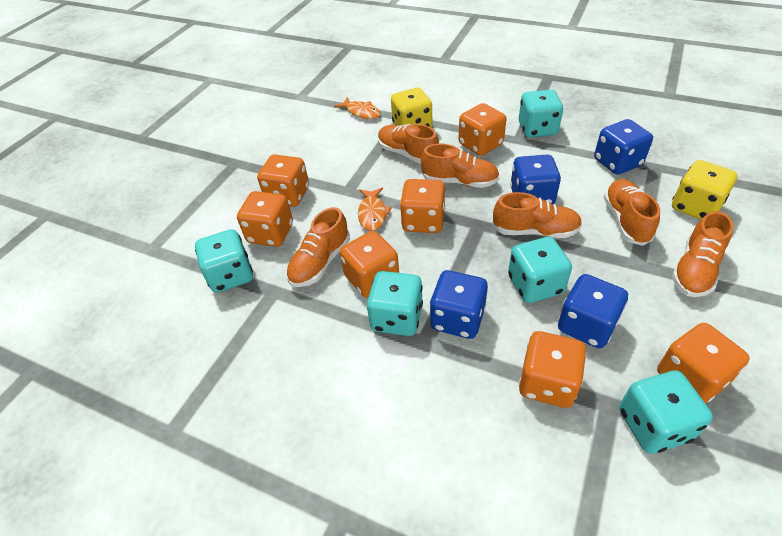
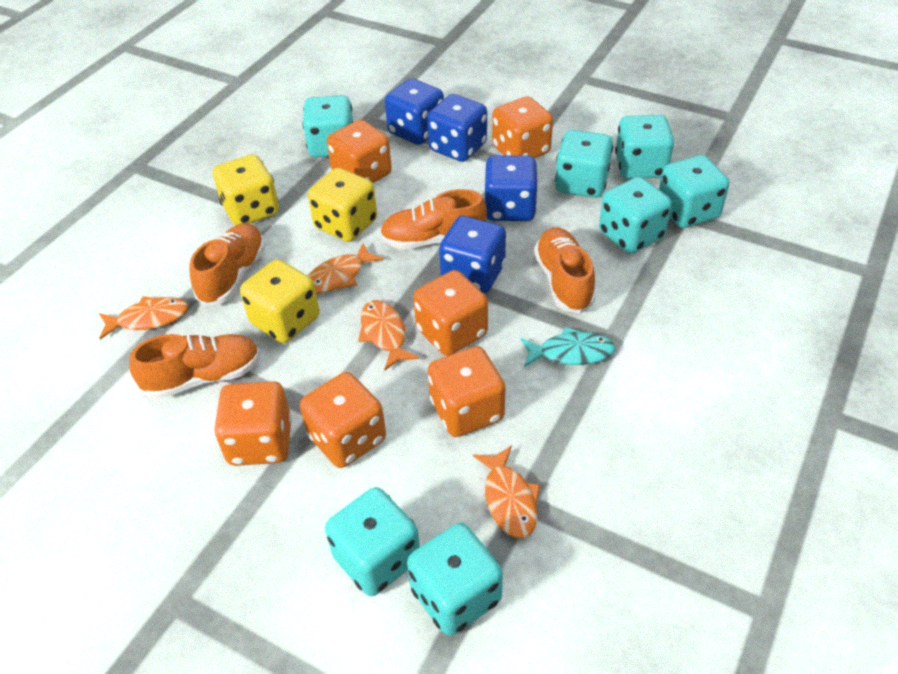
orange dice: [237,191,293,247] [257,155,309,207] [340,231,399,298] [400,179,445,233] [458,103,506,156] [519,331,587,408] [657,323,750,404] = 7 -> [214,381,292,466] [300,372,386,468] [327,120,392,183] [413,270,488,356] [428,346,506,437] [492,96,553,158] = 6
orange fish: [334,97,381,119] [358,188,392,231] = 2 -> [99,296,188,340] [308,243,384,294] [358,300,419,370] [473,445,540,538] = 4
orange shoe: [286,207,350,287] [378,124,439,164] [421,144,500,188] [492,192,582,238] [604,179,660,246] [672,211,734,297] = 6 -> [129,334,260,399] [190,223,265,306] [380,189,487,249] [534,227,596,313] = 4
turquoise dice: [195,229,253,293] [367,271,423,336] [508,237,572,303] [519,90,563,138] [619,371,713,454] = 5 -> [302,95,353,158] [325,487,420,596] [407,523,503,636] [555,130,613,198] [599,177,672,254] [615,115,674,179] [659,155,729,228] = 7
turquoise fish: none = 0 -> [521,327,615,367] = 1
yellow dice: [391,88,432,128] [672,160,738,220] = 2 -> [213,154,279,226] [240,259,320,343] [308,168,377,242] = 3

